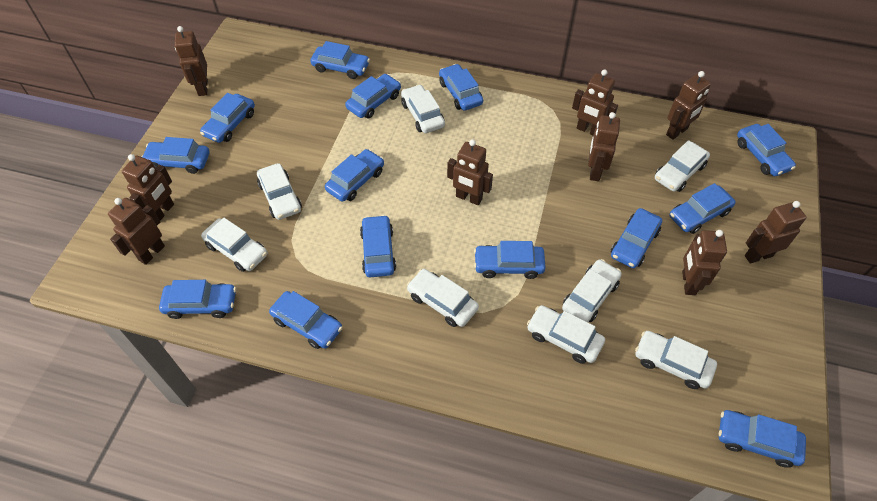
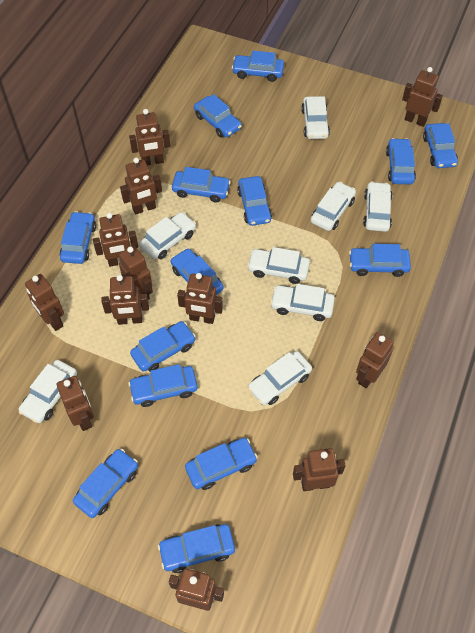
brown robot: [108,198,165,265] [122,154,174,221] [175,26,208,96] [447,139,493,205] [572,69,618,135] [588,112,620,181] [666,71,711,140] [682,230,727,295] [745,201,806,264] = 9 -> [25,274,64,331] [57,376,94,431] [93,213,138,267] [102,275,149,325] [119,246,153,300] [120,158,162,215] [129,109,170,165] [169,568,224,611] [177,273,223,324] [293,448,346,491] [356,332,394,388] [402,67,443,127] = 12

